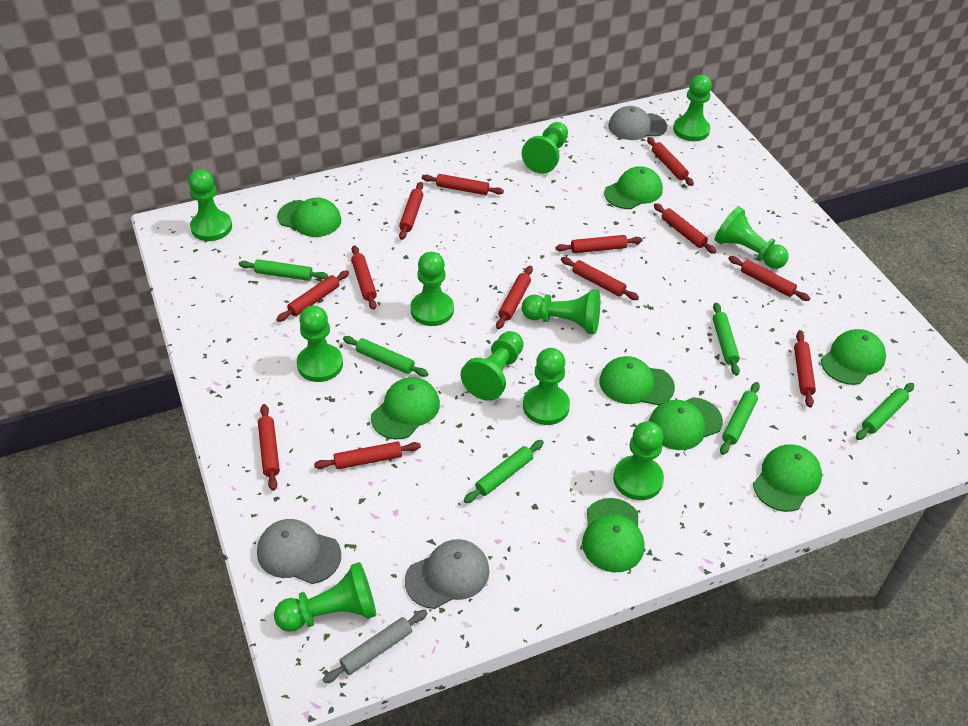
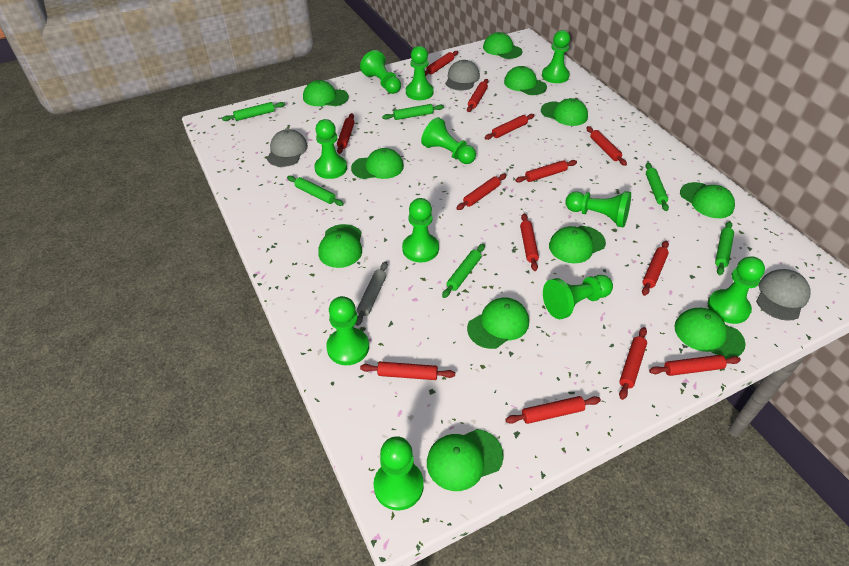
green cap: [277,198,341,237] [371,377,440,439] [582,498,644,572] [599,356,675,405] [604,166,663,209] [649,397,723,450] [753,445,822,512] [821,329,886,385] = 8 -> [303,80,349,106] [318,224,362,268] [351,148,404,179] [427,429,504,491] [467,298,529,349] [483,32,522,59] [504,66,547,95] [541,98,588,126] [549,226,606,263] [674,308,746,359] [680,182,735,218] = 11

